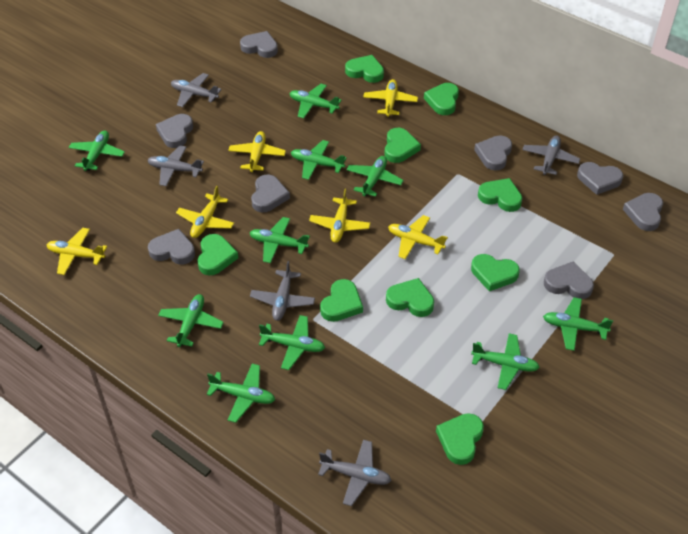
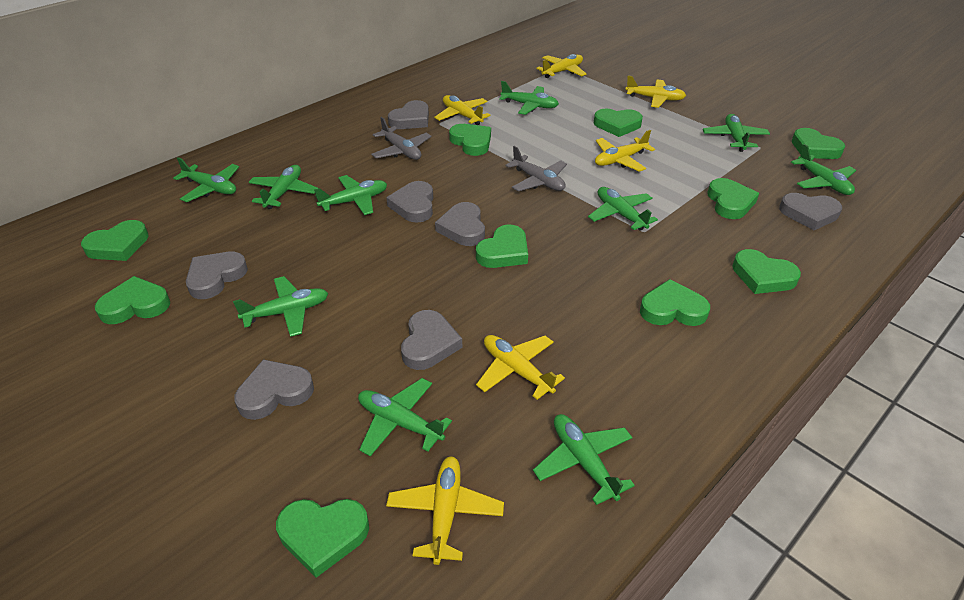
green heart: [198,234,238,276] [320,279,363,322] [345,55,384,83] [384,128,421,163] [386,278,434,317] [424,83,459,115] [436,413,484,465] [471,254,520,291] [478,178,522,212] = 9 -> [81,220,149,261] [95,276,170,324] [276,499,369,578] [449,124,491,156] [476,224,528,268] [594,108,643,137] [640,279,710,326] [707,178,759,219] [733,249,801,294] [792,128,845,159] = 10
grey heart: [148,229,195,264] [156,114,193,148] [240,31,278,58] [251,175,290,212] [474,135,512,170] [544,262,594,299] [577,162,623,195] [623,193,663,231] = 8 -> [186,252,248,299] [234,359,314,420] [386,181,433,223] [388,100,429,129] [401,310,462,370] [435,202,485,246] [779,193,842,230] = 7
grey plane: [148,146,204,186] [171,73,222,107] [250,261,315,321] [318,440,392,506] [522,135,580,175] = 5 -> [371,117,431,160] [505,146,567,191] = 2

